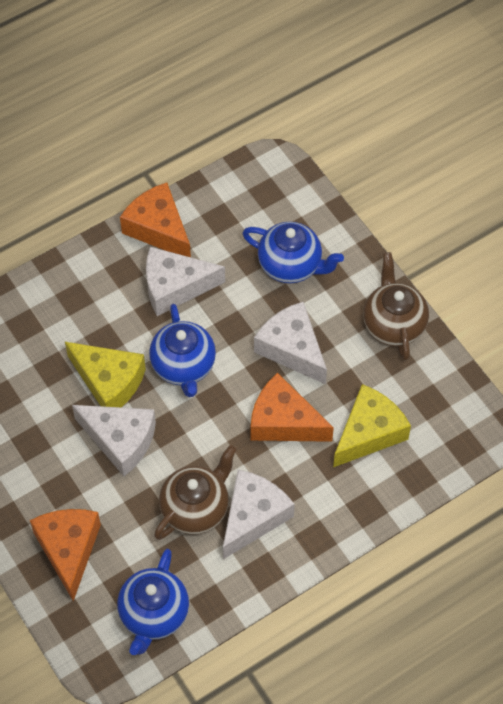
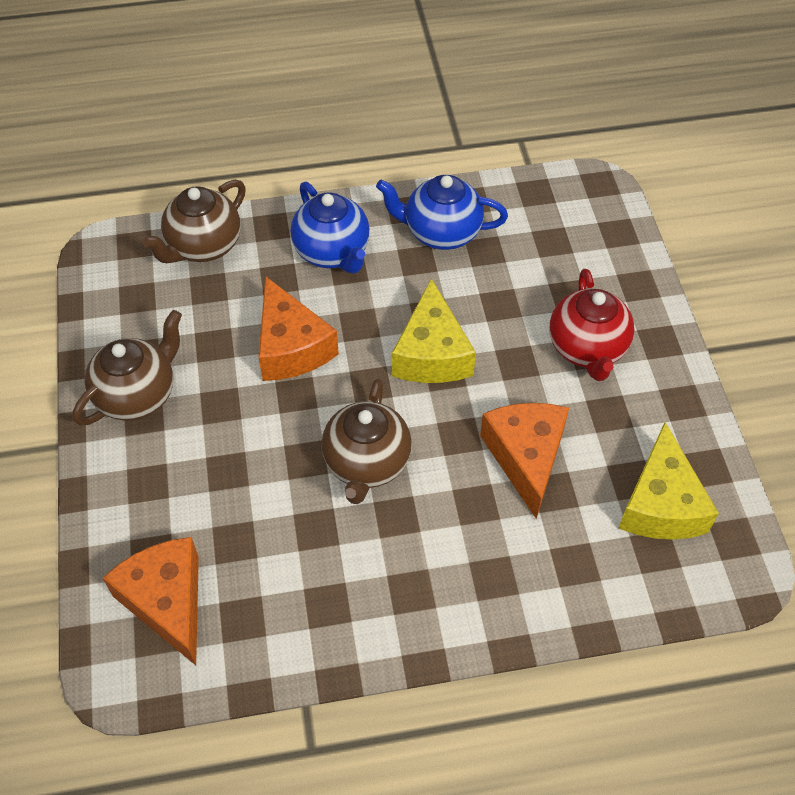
blue teapot: [117,549,189,655] [149,304,216,397] [242,222,344,283] = 3 -> [291,182,370,274] [376,175,508,250] = 2
brown teapot: [154,445,237,540] [363,252,429,361] = 2 -> [73,310,182,426] [142,180,246,263] [321,379,412,504] = 3
red teapot: none = 0 -> [549,269,635,381] = 1
white cheese: [72,405,156,476] [146,247,225,316] [223,470,295,559] [254,302,327,384] = 4 -> none = 0

